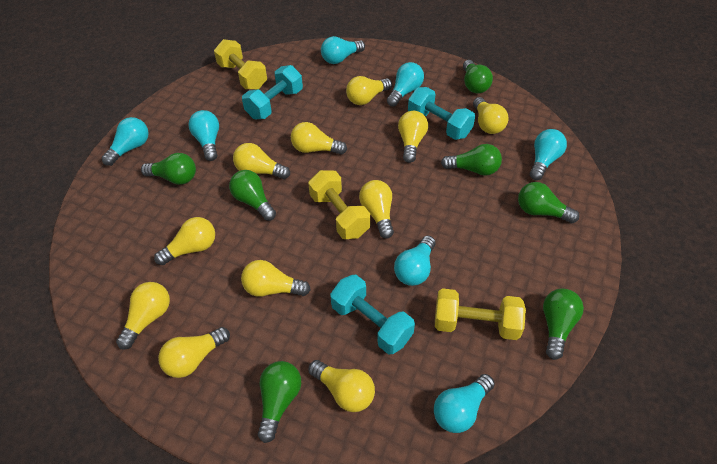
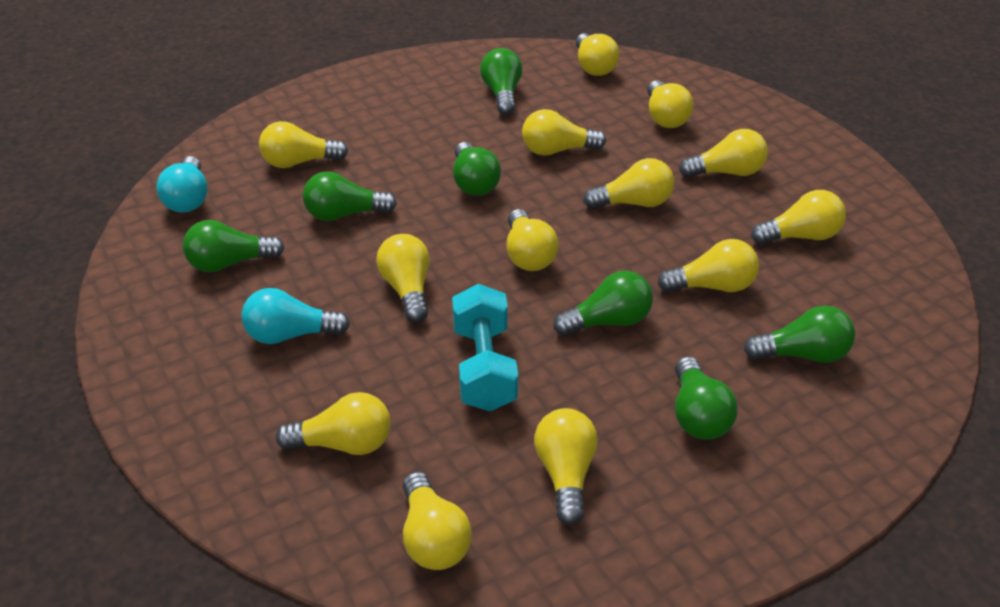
turquoise dumbbell: [242,65,303,119] [330,275,415,354] [408,87,475,140] = 3 -> [452,284,518,412] = 1
turquoise light bulb: [102,117,149,166] [188,110,219,161] [321,36,365,64] [387,62,424,107] [394,236,435,286] [434,374,495,433] [530,129,567,180] = 7 -> [156,156,208,213] [242,288,350,344] = 2
yellow dumbbell: [214,39,267,90] [308,170,370,239] [435,288,526,340] = 3 -> none = 0
yellow light bulb: [116,282,170,349] [154,217,215,265] [158,327,230,378] [233,143,290,179] [241,260,311,297] [291,122,347,155] [308,360,375,412] [346,76,392,105] [359,180,394,239] [398,111,428,163] [473,97,509,134] = 11 -> [259,121,348,168] [276,392,391,455] [376,234,430,323] [403,472,472,570] [506,209,559,271] [522,109,606,156] [534,408,598,525] [576,33,619,76] [583,158,674,209] [647,80,693,128] [657,239,759,292] [679,129,768,178] [751,190,846,245] = 13

